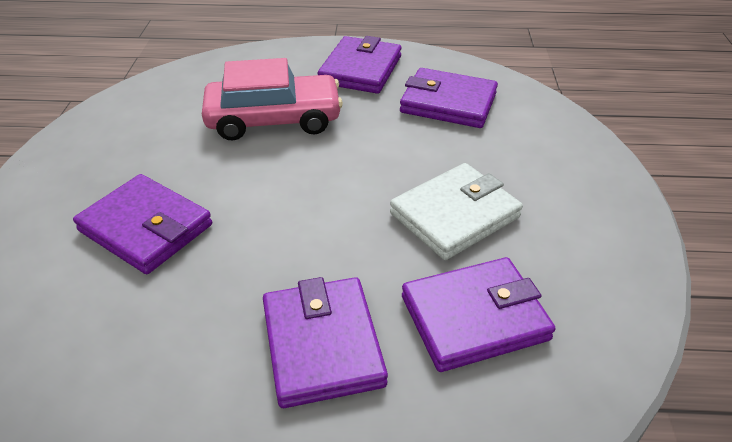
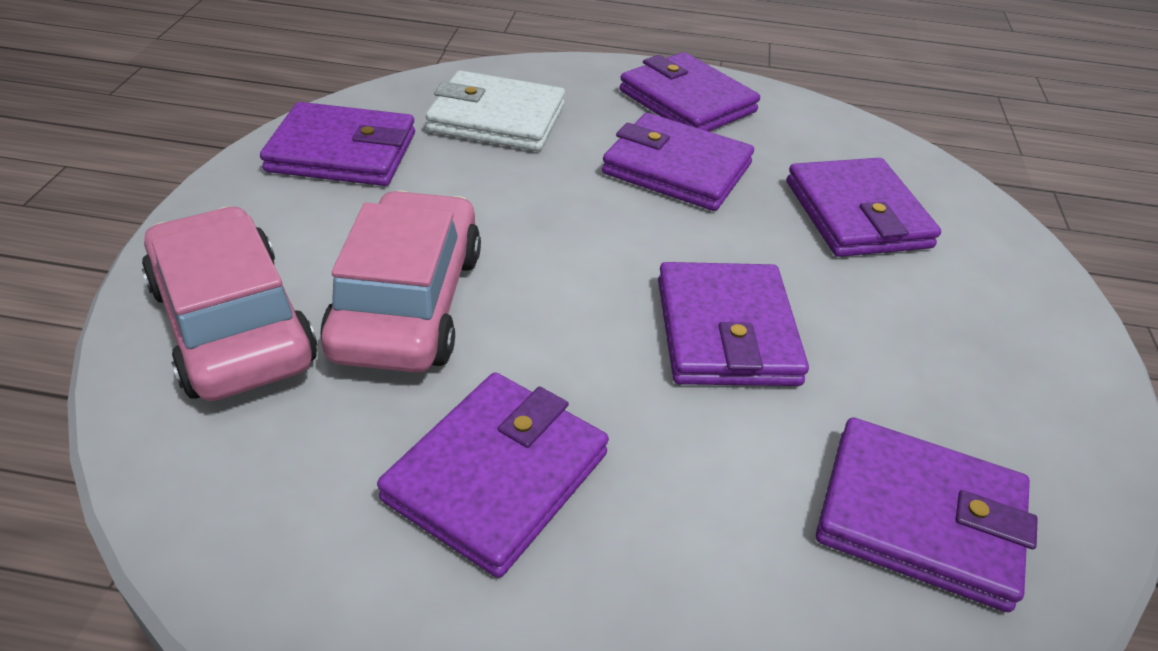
pink car: [202,58,343,140] = 1 -> [142,206,317,401] [320,190,481,373] = 2
purple wallet: [73,174,212,274] [263,277,388,408] [318,36,402,94] [400,68,498,128] [402,257,555,372] = 5 -> [260,102,415,186] [377,372,609,578] [602,113,754,211] [619,52,760,132] [658,262,809,386] [787,158,941,257] [816,417,1038,612] = 7

